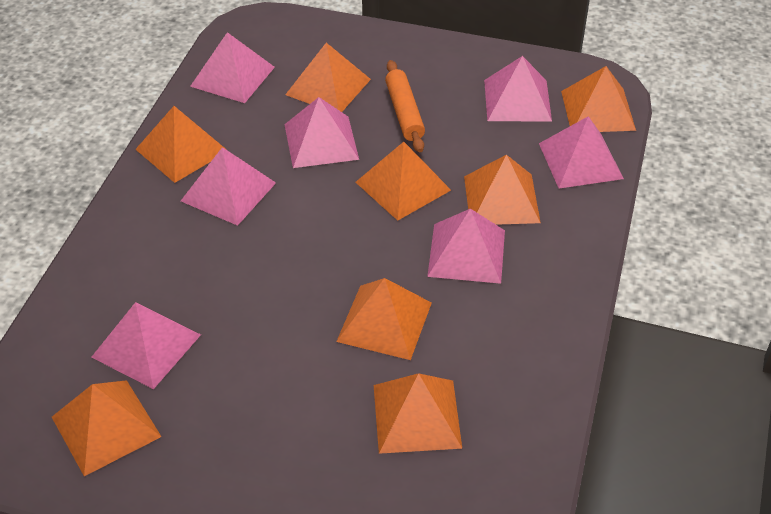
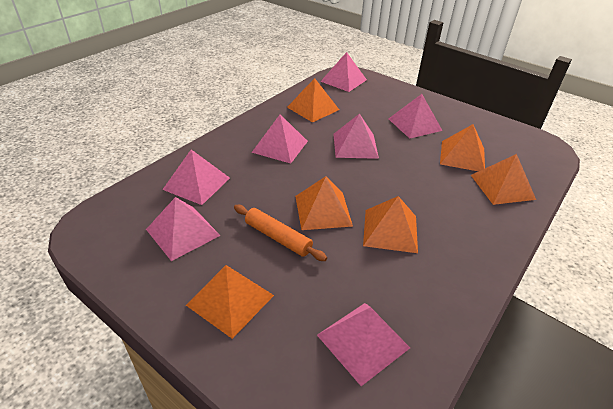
orange pyramid: [52,380,162,476] [135,106,228,183] [285,43,371,112] [336,278,432,360] [356,142,451,221] [374,373,462,454] [464,155,541,225] [561,66,636,132] = 8 -> [186,265,274,339] [287,78,339,122] [295,176,353,230] [363,196,418,253] [440,124,485,172] [471,154,536,205] = 6

